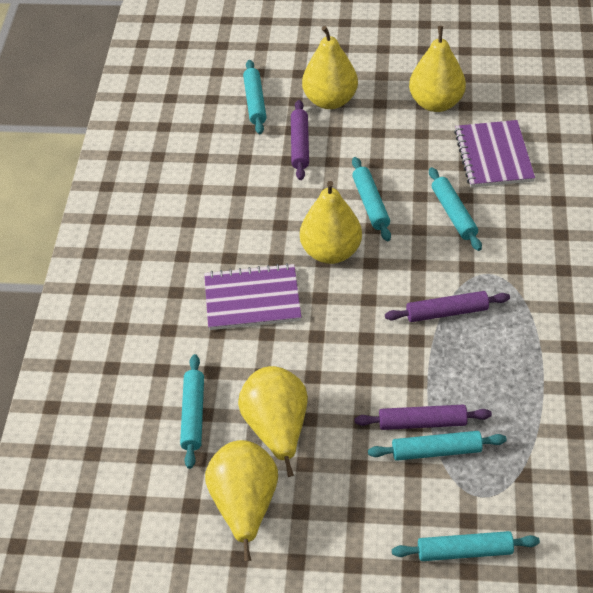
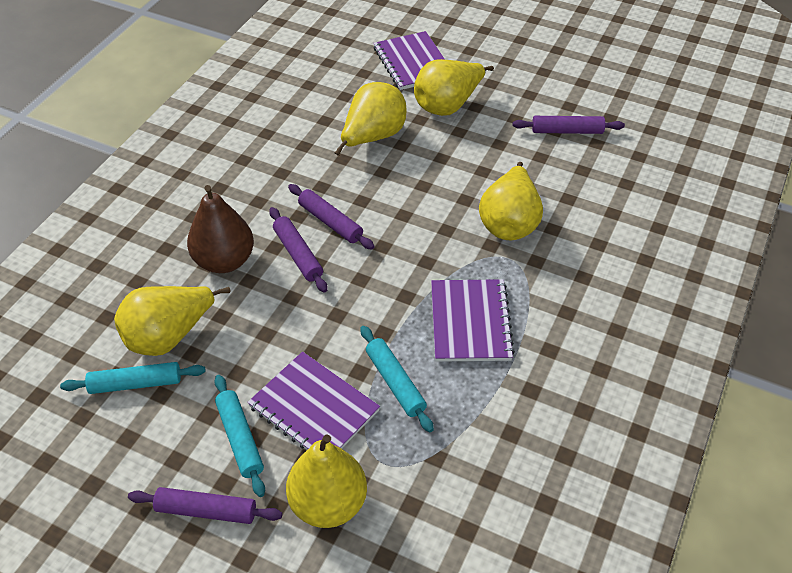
brown pear: none = 0 -> [187,185,254,273] = 1
purple notebook: [204,263,301,330] [454,120,535,187] = 2 -> [247,352,380,450] [374,31,445,90] [431,279,515,362] = 3
purple rolling pin: [291,100,309,180] [355,405,492,430] [385,291,510,322] = 3 -> [128,487,282,524] [269,207,328,293] [288,184,375,250] [513,116,625,134] = 4
turquoise rolling pin: [180,354,204,469] [243,60,267,134] [352,157,391,241] [368,431,507,461] [392,531,540,561] [429,167,482,251] = 6 -> [60,362,206,394] [214,375,265,497] [360,326,434,432] = 3

